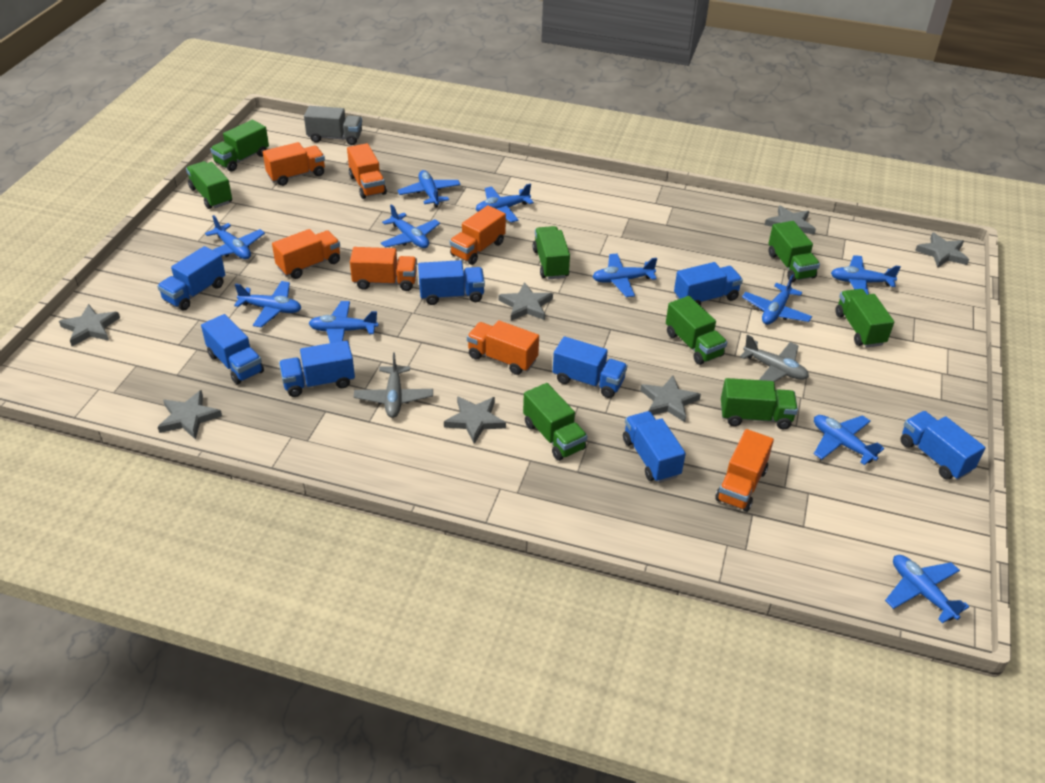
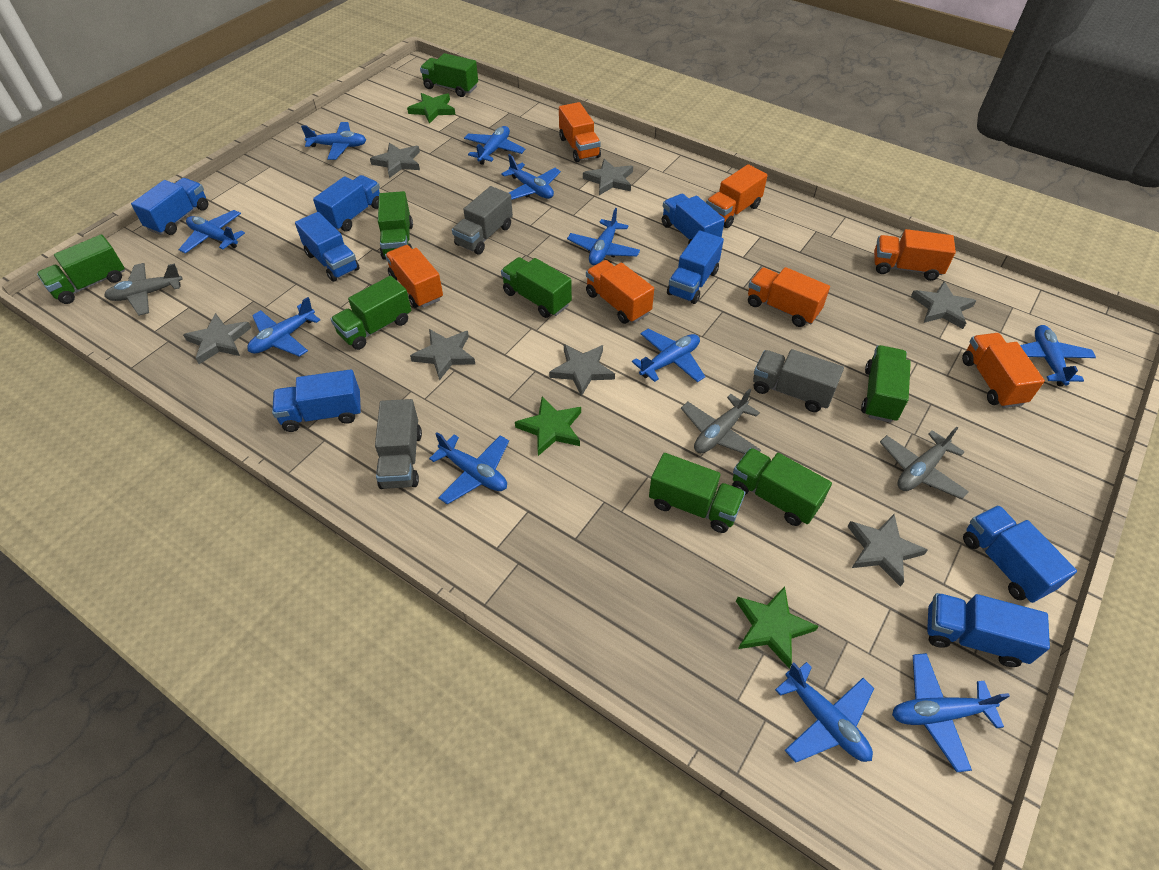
green star: none = 0 -> [407,93,455,124] [515,396,581,456] [736,586,819,668] = 3
grey plane: [354,353,433,418] [740,335,809,382] = 2 -> [104,263,183,316] [681,388,761,454] [880,426,969,499] = 3
grey truck: [304,106,362,145] = 1 -> [375,399,422,489] [452,186,513,254] [753,349,844,412] = 3

